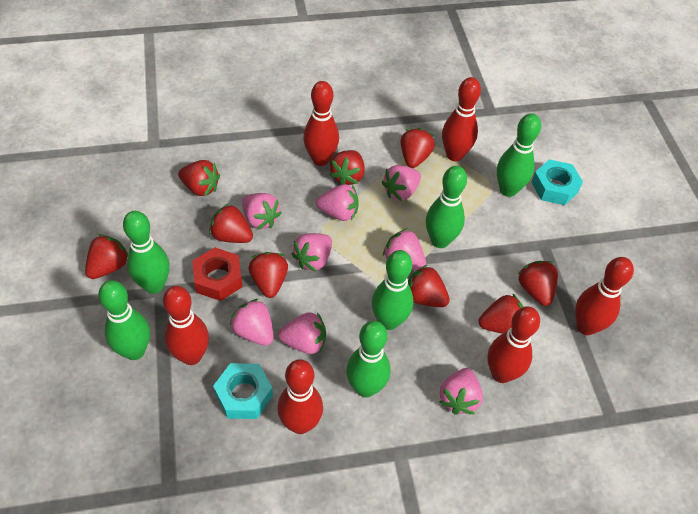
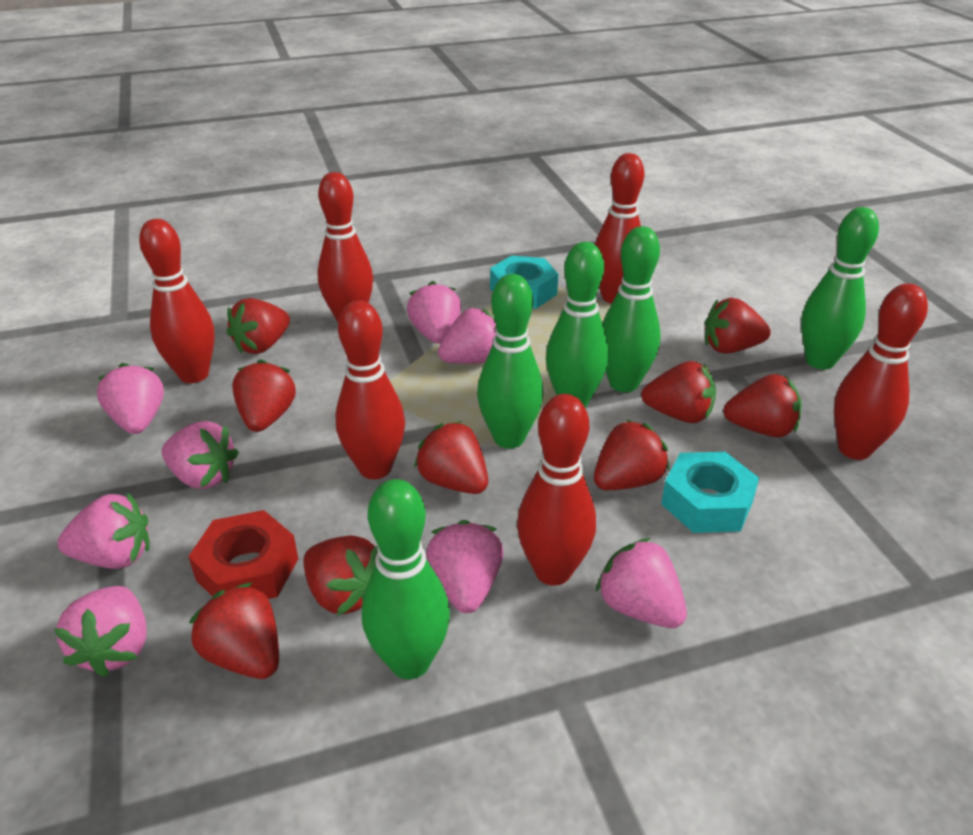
green bowling pin: [98,280,150,360] [123,211,170,294] [346,321,390,397] [372,250,413,330] [426,166,467,248] [497,114,541,197] = 6 -> [362,479,450,679] [477,274,543,448] [546,242,609,407] [602,226,661,392] [801,207,879,370] = 5

